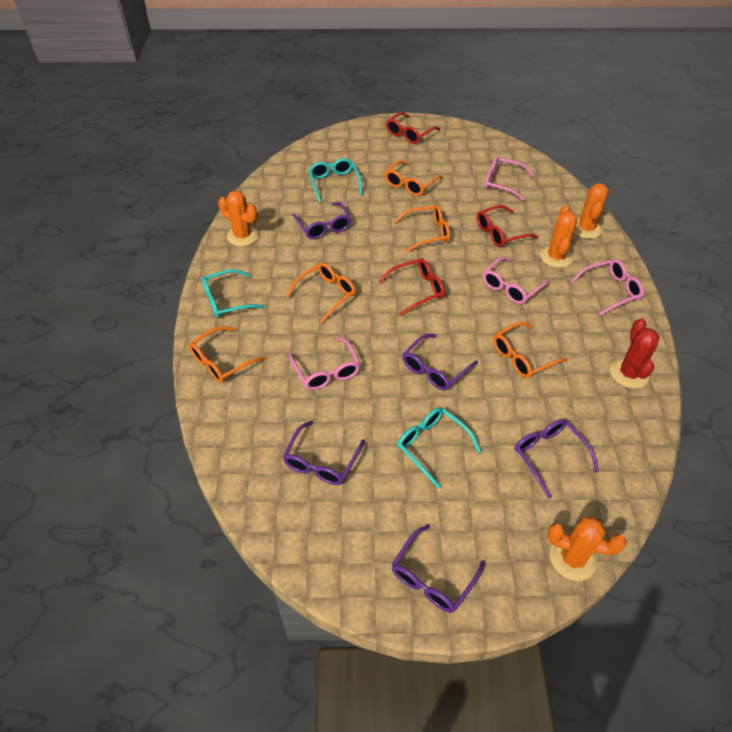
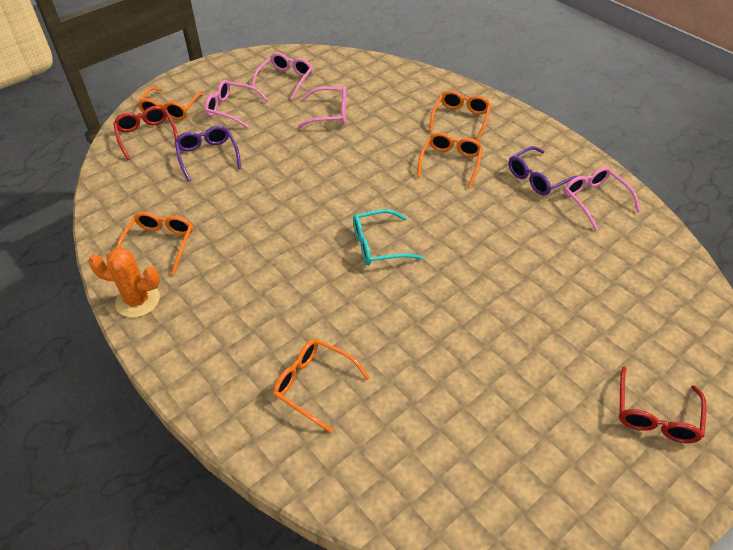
orange cactus: [218,191,259,246] [540,205,578,268] [547,517,626,581] [574,183,609,239] = 4 -> [88,248,160,318] = 1
purple glasses: [283,421,365,485] [292,202,351,239] [392,525,485,613] [403,334,478,390] [515,419,599,499] = 5 -> [175,126,241,182] [509,146,578,196] = 2
red cactus: [610,318,659,389] = 1 -> none = 0
red glasses: [379,258,445,315] [386,112,440,144] [477,205,538,247] = 3 -> [113,106,178,160] [619,366,707,443] = 2
turquoise glasses: [202,269,265,318] [309,158,362,202] [397,407,481,489] = 3 -> [353,209,423,265] = 1

